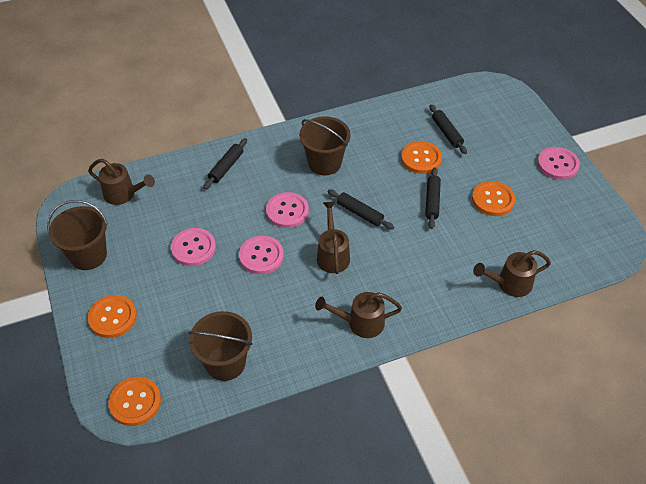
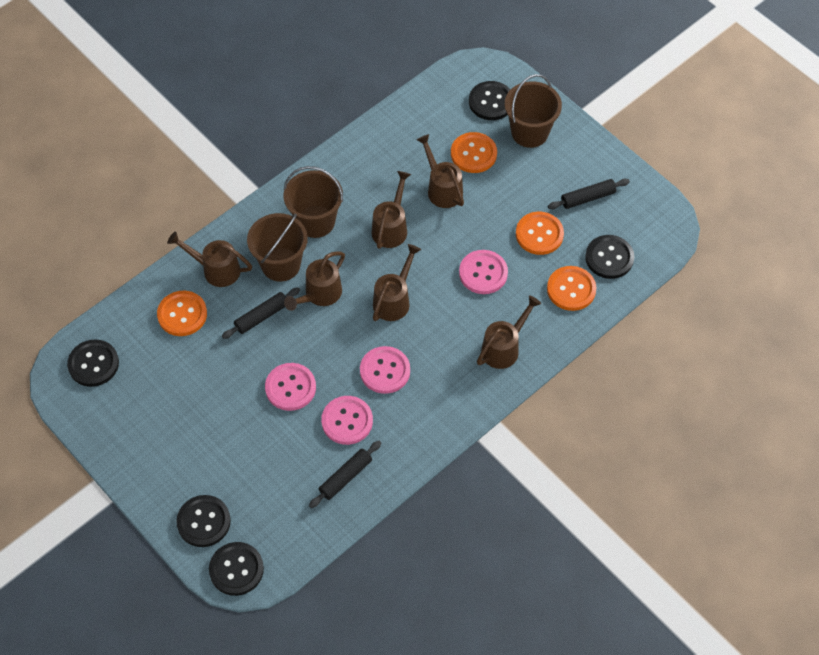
black button: none = 0 -> [67,339,119,387] [176,495,231,547] [209,542,264,596] [469,81,511,120] [585,235,634,279] = 5
black rolling pin: [203,138,247,189] [328,190,394,230] [425,168,441,229] [429,104,467,154] = 4 -> [222,287,300,339] [309,441,381,508] [548,179,630,209] = 3
brown watering can: [88,159,155,205] [315,292,402,338] [317,202,350,274] [473,250,551,297] = 4 -> [167,231,252,287] [284,251,345,311] [372,171,411,249] [373,244,421,321] [416,134,464,208] [477,295,542,369] = 6

